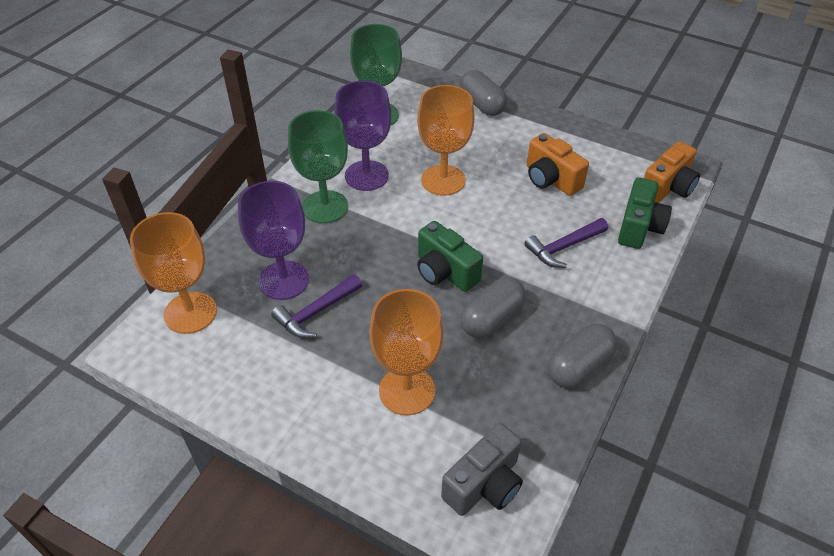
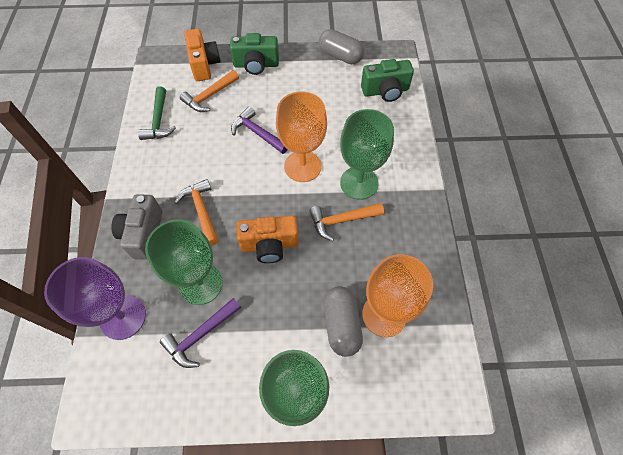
green goblet: [288,110,348,223] [350,24,402,125] = 2 -> [145,219,223,305] [259,350,329,426] [340,109,394,200] = 3
green hammer: none = 0 -> [138,87,176,140] = 1
grey capsule: [460,70,507,116] [460,277,526,339] [548,324,617,388] = 3 -> [319,29,364,64] [323,286,363,357] = 2
orange goblet: [130,212,217,334] [369,289,444,415] [417,85,475,196] = 3 -> [276,92,327,182] [362,254,433,337] = 2
orange hammer: none = 0 -> [174,179,219,246] [180,70,239,112] [309,203,384,241] = 3
purple goblet: [238,181,309,300] [334,81,391,191] = 2 -> [44,257,146,340] = 1

